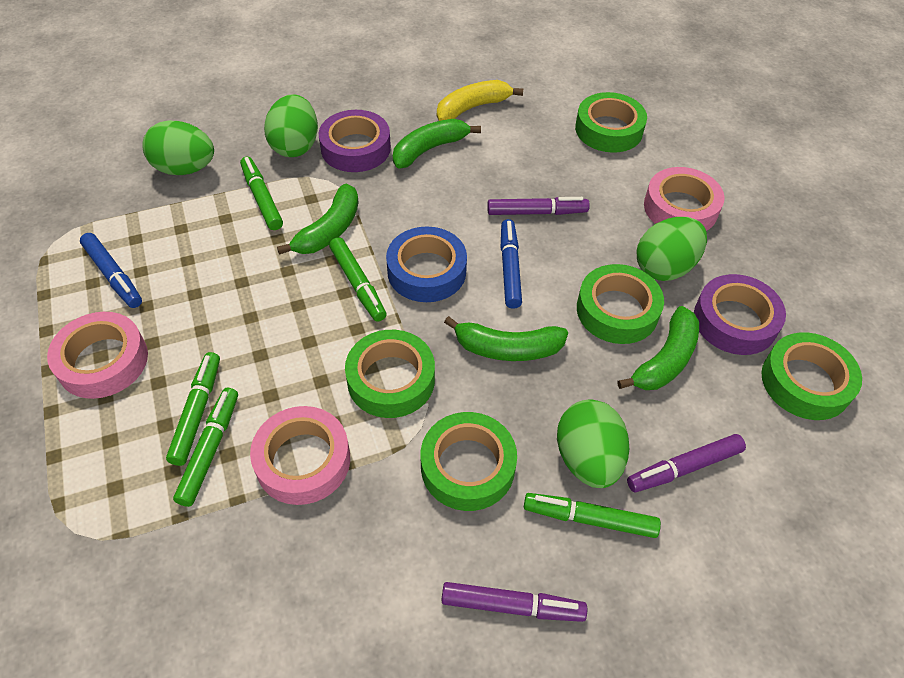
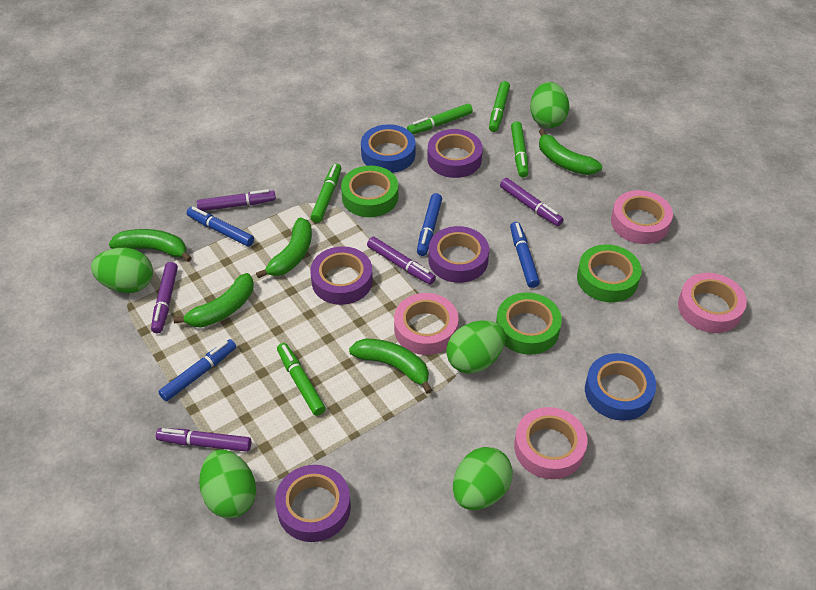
blue marker: [80,233,142,308] [501,219,522,309] = 2 -> [158,339,236,401] [187,207,254,247] [417,193,442,256] [510,222,540,288] = 4
blue tape: [386,227,467,302] = 1 -> [361,124,416,173] [585,353,656,421] = 2
green banana: [277,184,359,255] [393,119,481,168] [444,316,568,361] [618,306,699,390] = 4 -> [109,229,192,262] [173,273,254,328] [256,217,312,278] [349,339,432,394] [539,129,602,175] = 5
green egg: [142,120,214,175] [264,94,318,157] [557,400,629,488] [637,217,707,281] = 4 -> [91,248,153,293] [199,450,256,518] [446,320,505,374] [453,447,513,510] [530,82,569,128] = 5
green tape: [345,330,435,418] [421,412,517,511] [575,92,647,153] [577,264,664,344] [761,332,862,420] = 5 -> [341,166,398,217] [496,292,562,355] [577,244,642,303] = 3
pink tape: [47,312,148,399] [250,406,350,505] [644,167,724,231] = 3 -> [394,293,459,355] [514,407,587,479] [611,190,673,244] [678,273,747,333] = 4
purple marker: [441,582,587,622] [487,197,590,215] [627,434,746,492] = 3 -> [151,262,178,333] [156,428,251,452] [197,189,276,211] [367,237,436,285] [500,178,563,226] = 5
purple tape: [319,110,391,172] [694,274,786,355] = 2 -> [275,465,351,542] [310,246,373,305] [427,129,483,178] [428,226,489,283] = 4
yellow banana: [437,80,523,121] = 1 -> none = 0

